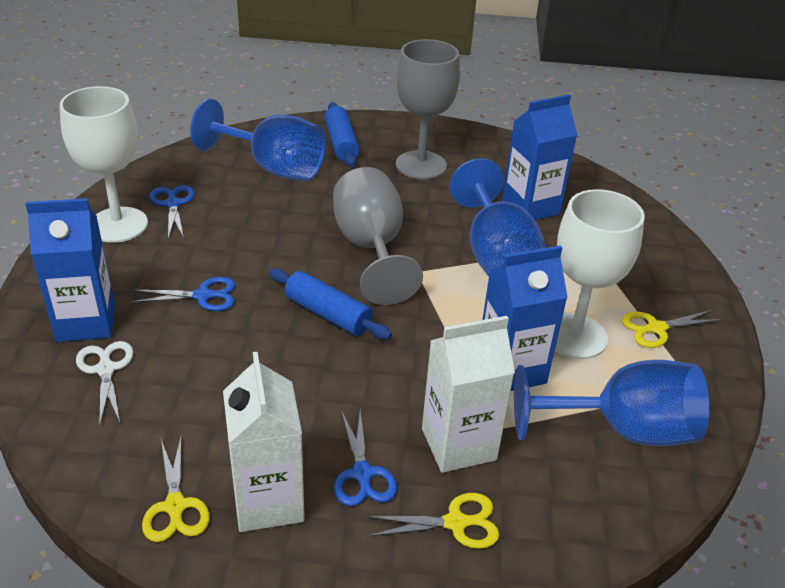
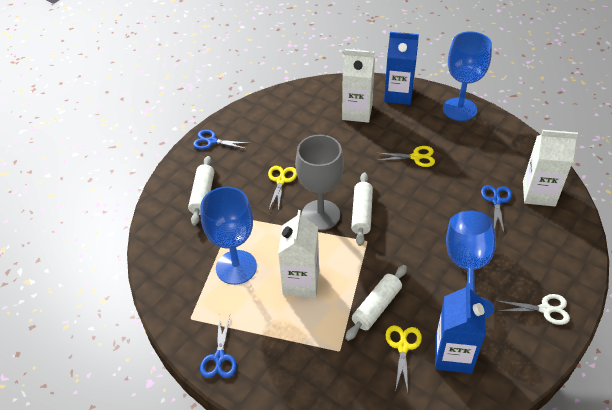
blue carton: [25,198,115,342] [482,245,568,391] [502,94,577,220] = 3 -> [384,32,419,105] [435,283,486,374] = 2
blue rolling pin: [269,268,392,340] [324,102,360,167] = 2 -> none = 0
grey goblet: [333,167,423,305] [396,39,460,180] = 2 -> [295,135,344,230] = 1
white carton: [223,352,305,532] [422,316,515,473] = 2 -> [278,210,319,297] [342,49,375,123] [523,130,578,206] = 3
white goblet: [60,86,148,243] [555,189,645,359] = 2 -> none = 0
white rolling pin: none = 0 -> [188,156,214,226] [345,265,407,341] [351,172,373,246] = 3

